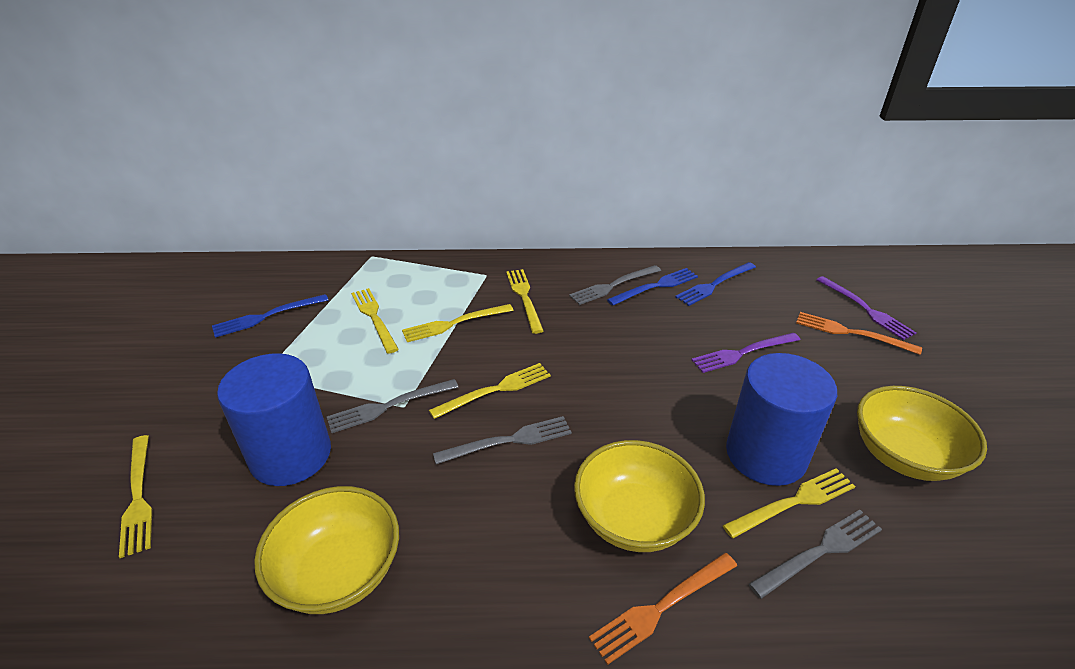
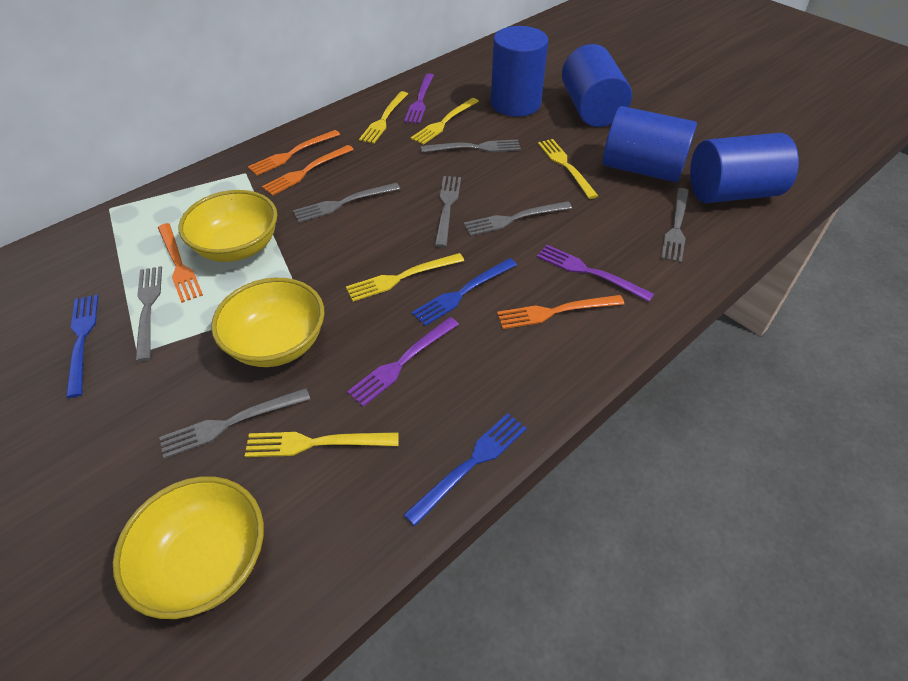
blue cylinder: [217,353,331,486] [726,353,837,486] = 2 -> [491,26,548,117] [562,44,632,127] [603,106,697,182] [690,133,799,203] = 4
grey fork: [327,379,459,433] [433,416,572,464] [569,265,661,305] [749,510,882,599] = 4 -> [136,266,162,362] [159,388,310,459] [293,183,400,223] [421,140,521,152] [435,176,461,248] [464,201,572,236] [661,188,689,263] = 7
orange fork: [589,553,737,665] [796,312,922,355] = 2 -> [158,223,203,303] [248,130,340,176] [262,145,354,196] [497,295,624,329] = 4
purple fork: [691,333,801,373] [816,276,916,340] = 2 -> [347,317,459,407] [404,73,434,124] [537,245,654,302] = 3
yellow fork: [119,435,152,558] [351,288,399,354] [402,304,514,342] [429,363,551,419] [506,269,544,334] [723,468,856,538] = 6 -> [245,432,399,457] [346,253,464,302] [359,91,408,144] [411,98,479,145] [538,139,598,199] = 5

